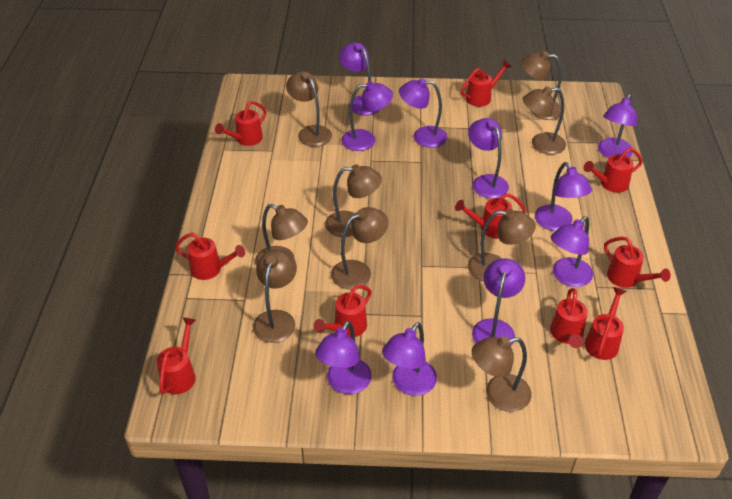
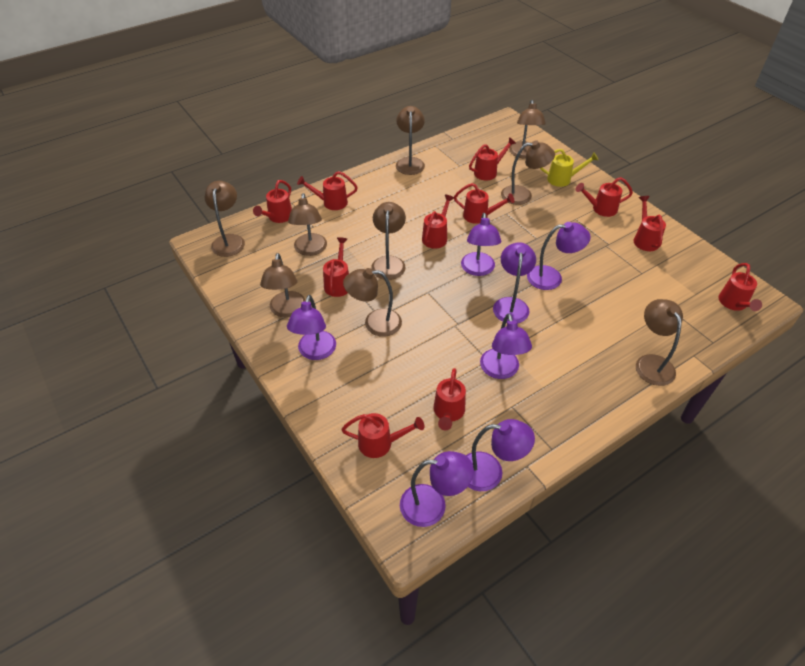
purple lamp: [315,321,372,394] [339,43,379,116] [342,81,393,151] [382,322,437,396] [399,78,448,148] [468,118,509,199] [472,258,525,347] [535,162,592,231] [551,216,593,287] [598,94,637,158] = 10 -> [287,295,336,360] [400,451,474,527] [461,213,501,276] [466,419,535,491] [480,313,532,379] [493,242,536,324] [527,222,591,290] = 7
red watering can: [157,317,196,394] [175,233,245,280] [215,101,267,146] [314,285,372,337] [455,193,526,238] [461,60,511,107] [550,288,588,348] [583,148,643,193] [585,287,627,360] [604,237,671,288] = 10 -> [253,180,292,223] [297,171,358,210] [323,237,349,297] [341,413,424,458] [422,194,454,249] [433,368,466,430] [454,183,515,224] [469,137,516,180] [575,177,633,217] [634,196,666,251] [718,263,762,311] = 11
yellow watering can: none = 0 -> [540,149,598,187] = 1

